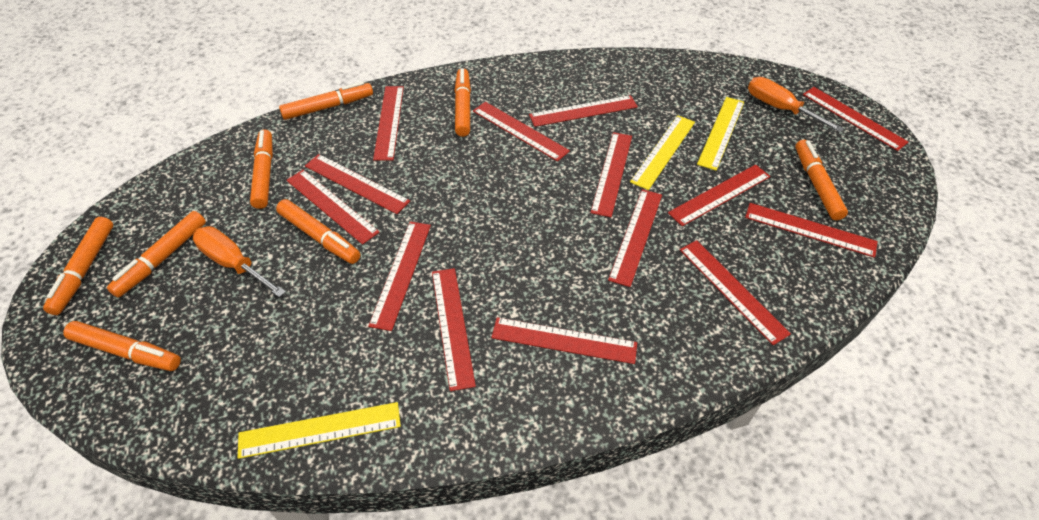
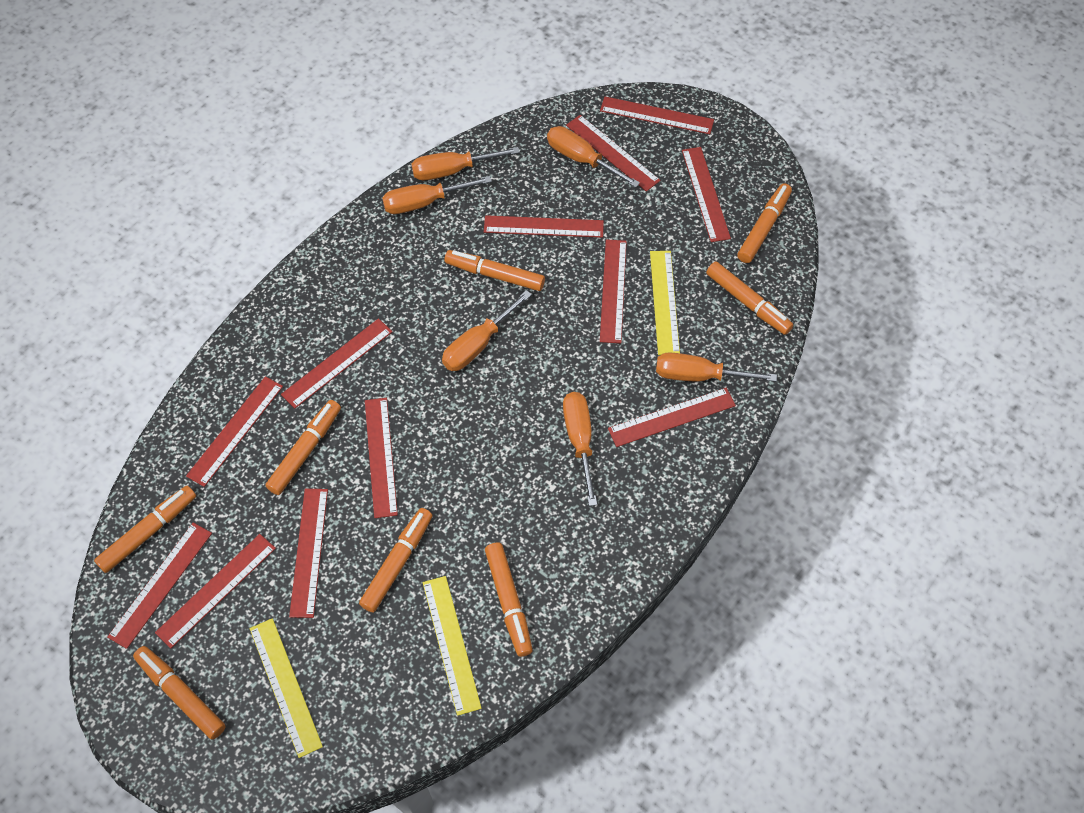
orange screwdriver: [193,226,286,298] [748,77,844,133] = 2 -> [382,176,492,214] [412,147,520,180] [442,290,532,371] [547,126,640,188] [563,392,597,506] [656,353,777,382] = 6
red ruler: [287,170,380,245] [305,154,410,214] [368,221,431,331] [373,86,404,161] [432,268,476,391] [473,102,570,162] [491,317,637,364] [529,95,638,127] [590,132,632,217] [608,189,662,287] [668,164,770,226] [680,240,791,345] [745,203,878,258] [803,87,908,151] = 14 -> [107,523,212,649] [155,534,276,648] [186,376,283,487] [281,318,392,408] [289,489,328,618] [365,398,398,518] [484,215,604,238] [566,115,660,192] [600,97,714,134] [600,239,627,344] [608,388,736,447] [682,147,731,242] = 12

